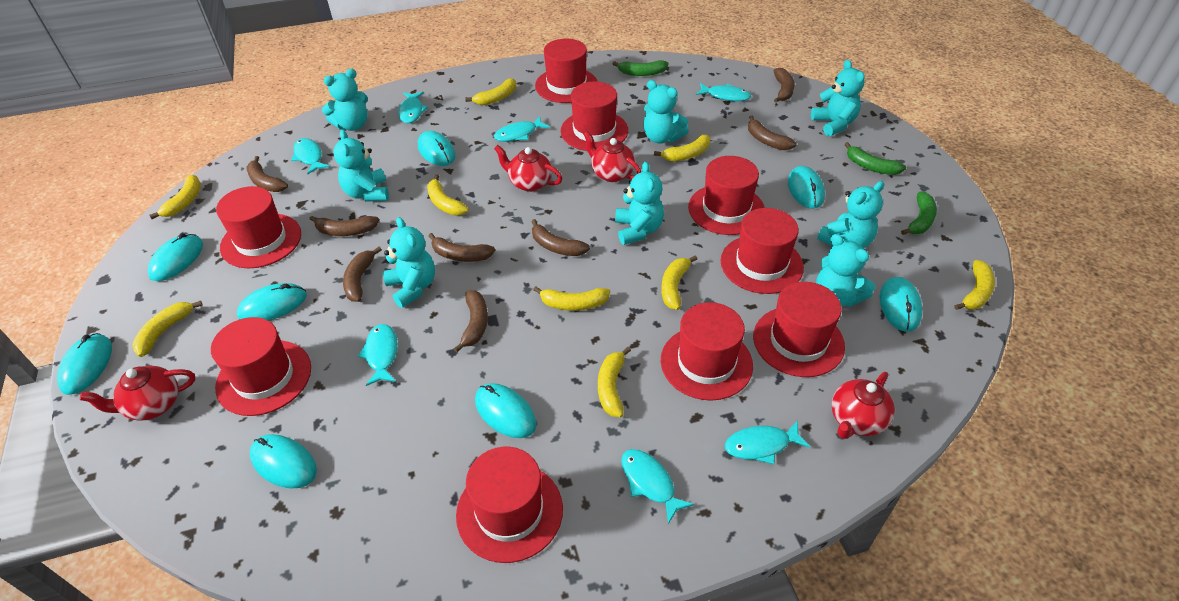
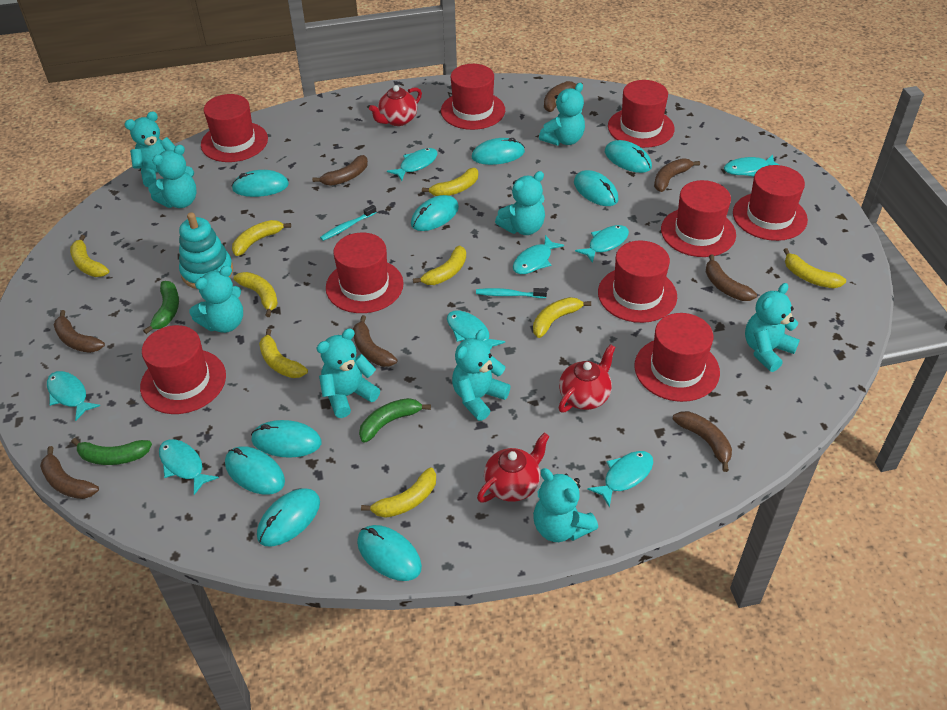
red teapot: [80,366,196,421] [494,145,563,192] [583,131,641,182] [832,372,895,439] = 4 -> [369,85,422,126] [477,433,550,502] [559,344,616,412] = 3
turquoise fish: [291,138,330,174] [358,324,398,386] [398,92,428,123] [494,116,550,142] [621,449,694,524] [696,83,751,101] [725,420,810,464] = 7 -> [47,371,100,421] [159,439,219,495] [387,148,438,181] [447,311,505,350] [513,235,564,274] [575,225,629,263] [587,451,653,508] [724,155,779,176] = 8
turquoise mouse: [57,333,112,395] [147,233,203,281] [237,283,307,321] [250,434,317,489] [418,131,455,166] [475,383,536,438] [788,166,825,209] [879,277,922,332] = 8 -> [225,446,285,495] [231,170,289,197] [251,420,321,458] [257,488,320,546] [357,525,422,581] [411,195,459,231] [472,138,525,165] [574,170,619,206] [605,140,652,173] = 9
turquoise stacking toy: none = 0 -> [179,212,233,289] = 1
turquoise teddy bear: [322,68,368,131] [333,129,389,202] [383,217,435,308] [615,162,664,245] [643,80,689,144] [811,60,865,136] [816,234,875,307] [817,181,884,248] = 8 -> [124,111,175,187] [148,145,197,208] [189,266,243,333] [317,328,380,418] [452,329,511,421] [495,171,545,235] [533,468,598,542] [539,83,585,146] [745,283,800,372] = 9
turquoise toothbrush: none = 0 -> [320,205,377,241] [476,288,547,298] = 2

